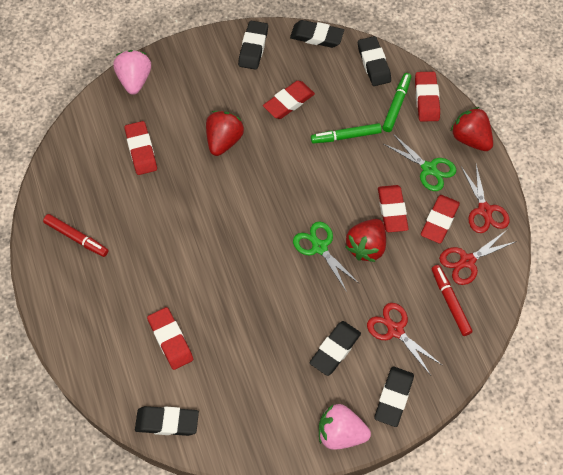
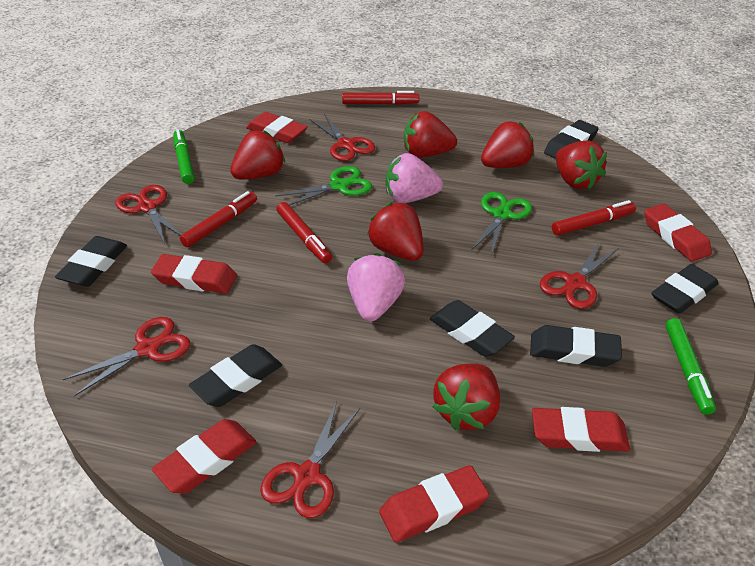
red marker: [43,214,108,257] [432,265,473,336] = 2 -> [180,191,257,247] [277,202,332,263] [342,91,419,105] [552,200,636,235] = 4
red scissors: [367,303,442,375] [439,230,517,285] [461,165,510,233] = 3 -> [63,317,190,396] [115,185,181,244] [260,401,360,518] [310,114,375,161] [540,241,619,309] = 5
red strawberry: [206,111,244,156] [346,219,386,262] [451,107,493,151] = 3 -> [230,131,285,179] [367,202,424,261] [404,111,457,158] [433,363,500,430] [481,121,534,168] [556,141,607,189] = 6

